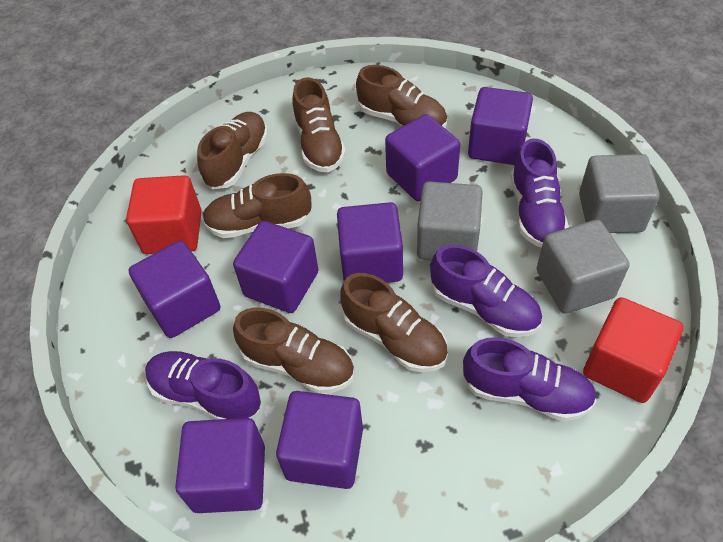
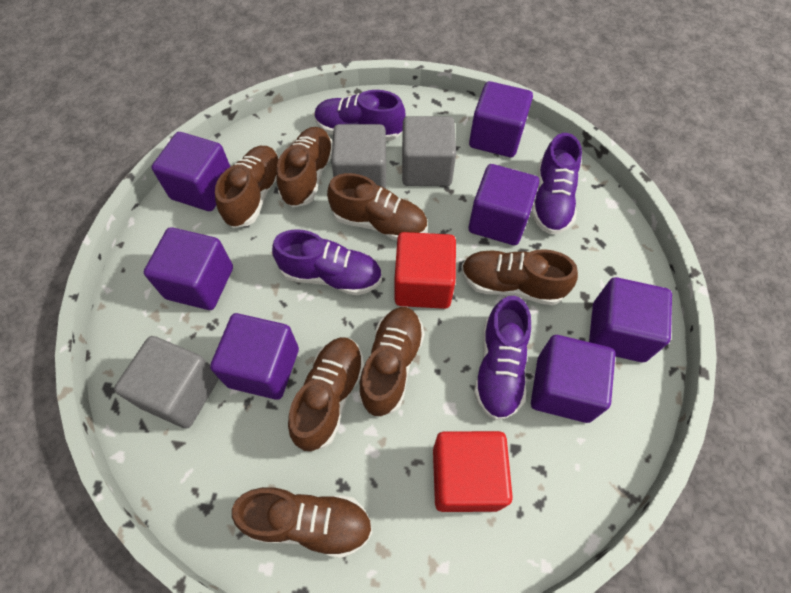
brown shoe: [197,112,268,189] [202,173,312,238] [233,308,354,394] [292,77,346,172] [340,273,448,372] [356,65,447,129] = 6 -> [215,146,279,228] [232,487,372,558] [276,127,333,208] [288,337,364,451] [327,173,427,241] [358,307,425,417] [461,249,578,305] = 7

